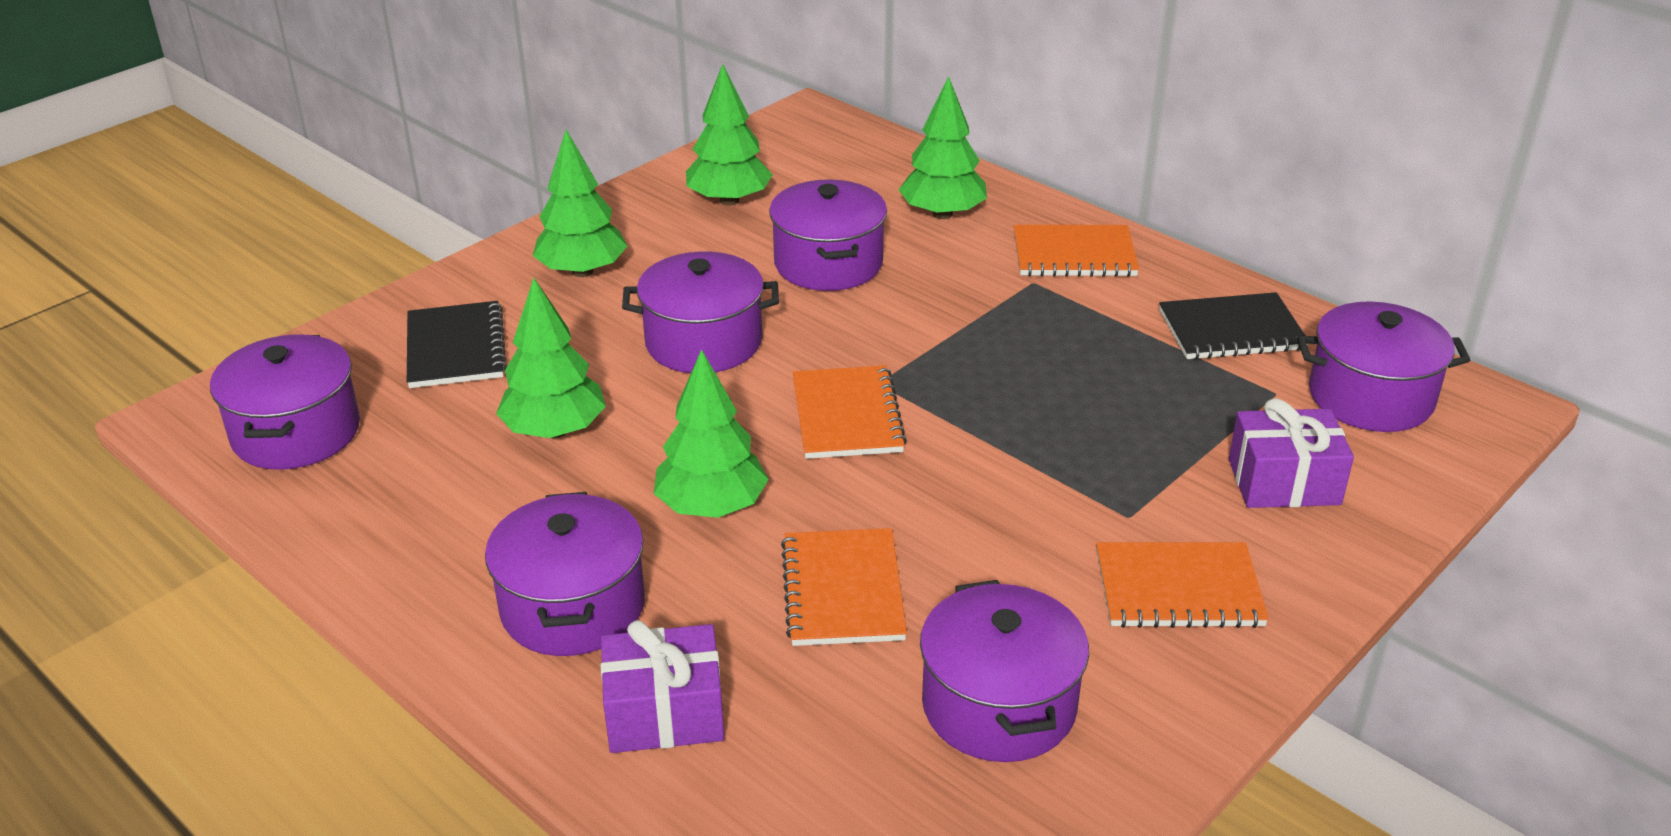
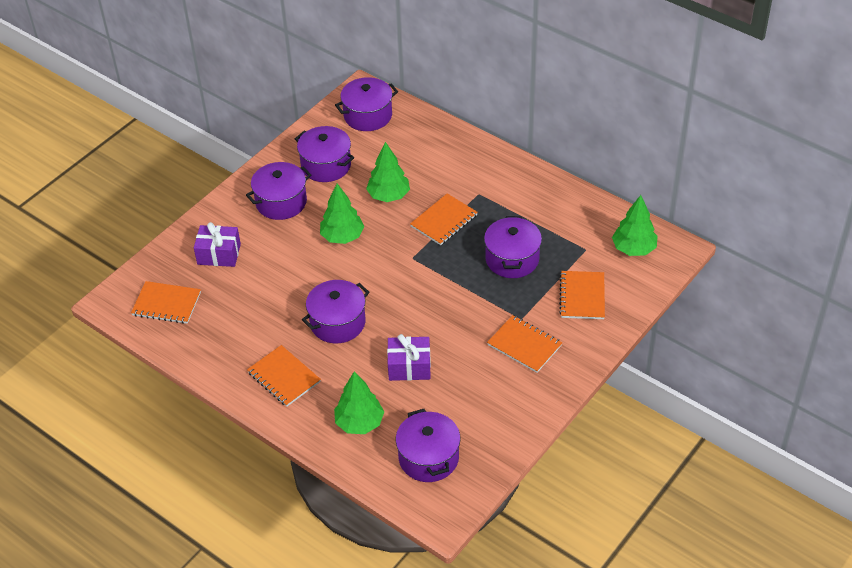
black notebook: [407,301,507,388] [1159,292,1308,360] = 2 -> none = 0
green tree: [496,278,606,438] [533,130,627,277] [654,349,769,518] [686,64,773,206] [899,76,987,219] = 5 -> [320,183,364,244] [334,371,384,434] [366,142,410,202] [612,195,658,256] = 4
orange notebook: [781,528,907,646] [793,365,907,459] [1013,225,1139,277] [1096,542,1269,628] = 4 -> [131,281,201,324] [247,345,321,407] [410,193,478,245] [487,315,562,373] [559,271,605,319] = 5

